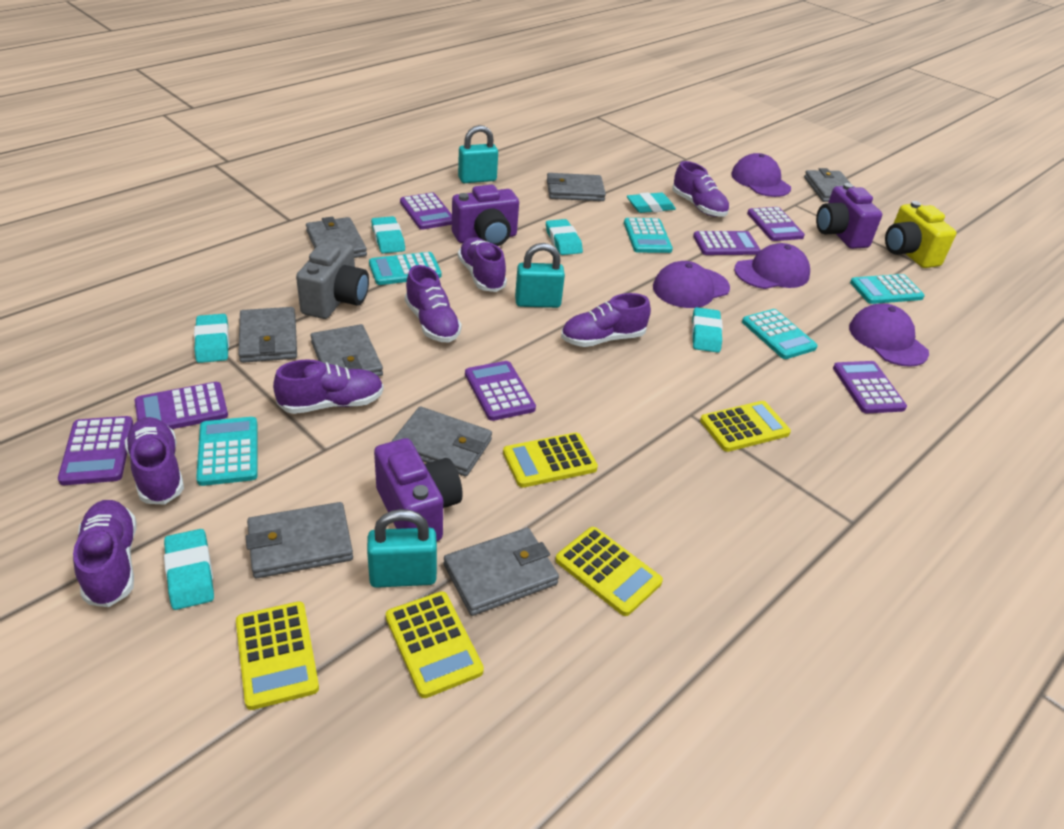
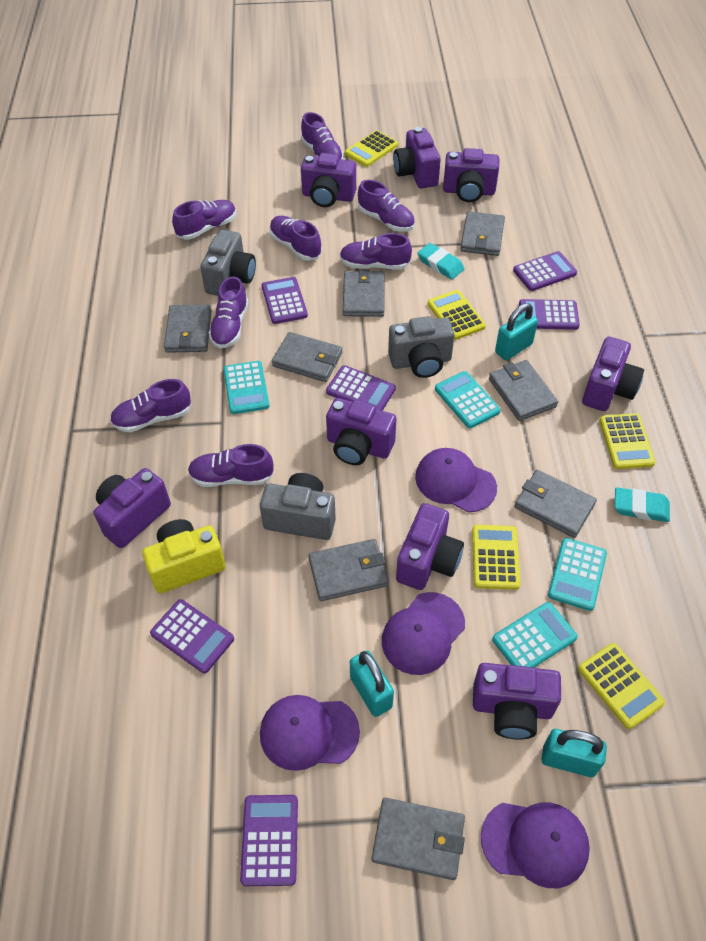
grey camera: [296,240,369,319] = 1 -> [200,230,256,296] [260,473,336,540] [388,316,455,378] = 3
purple calculator: [58,416,133,485] [135,382,228,429] [400,193,452,230] [465,361,536,421] [693,231,761,255] [747,207,805,241] [833,361,907,413] = 7 -> [150,599,234,673] [240,795,298,886] [262,277,308,324] [326,365,396,411] [513,251,577,291] [519,299,580,330] = 6
purple camera: [374,438,463,541] [452,185,519,246] [816,183,882,249] = 3 -> [94,468,171,548] [301,153,356,207] [326,398,396,465] [393,127,441,188] [396,503,464,590] [443,148,499,202] [473,663,561,740] [582,336,644,411] = 8
purple shoe: [73,500,136,607] [124,417,184,505] [273,359,384,414] [405,265,462,342] [458,237,507,292] [561,293,651,347] [672,161,729,217] = 7 -> [110,379,191,432] [172,200,236,240] [188,444,274,487] [209,277,249,349] [269,216,322,261] [301,112,343,160] [340,233,412,270] [358,180,415,232] = 8
turquoise calculator: [196,417,258,486] [369,252,442,285] [624,218,673,253] [742,309,818,359] [850,274,925,304] = 5 -> [223,361,270,414] [435,371,501,428] [492,602,578,668] [548,538,607,611] = 4
turquoise eraser: [164,529,214,610] [194,314,229,363] [371,216,405,253] [546,219,583,255] [627,193,676,213] [692,307,723,353] = 6 -> [417,243,464,279] [615,487,670,522] = 2

